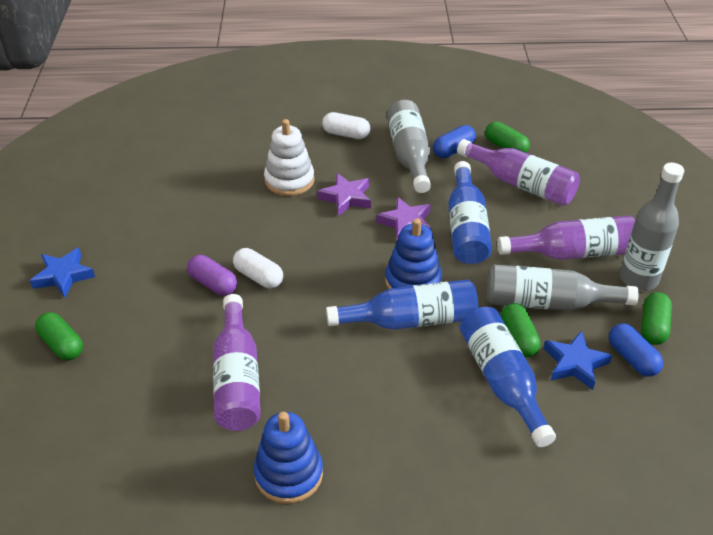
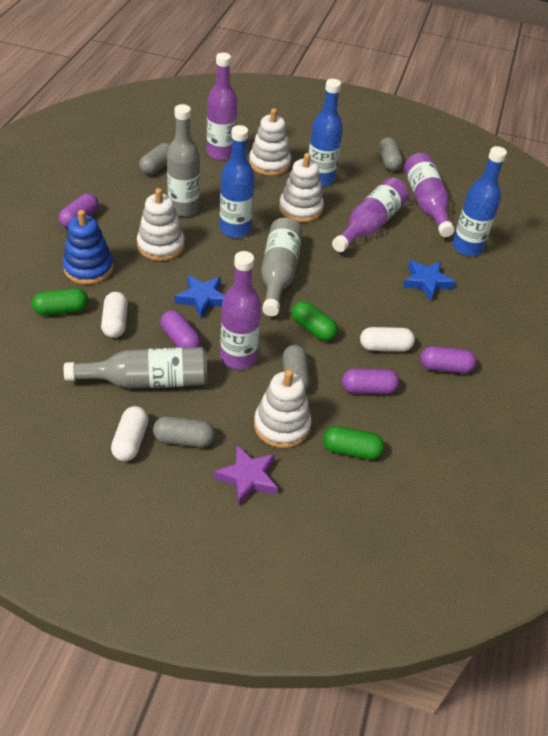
blue capsule: [433,125,476,158] [609,323,663,377] = 2 -> none = 0
blue stacking toy: [254,412,323,504] [385,218,442,289] = 2 -> [63,210,114,285] = 1
green capsule: [35,312,83,360] [485,122,530,153] [501,303,541,357] [641,292,672,345] = 4 -> [32,288,88,315] [292,301,338,341] [323,426,384,460] = 3
grey capsule: none = 0 -> [139,143,170,175] [153,416,215,447] [283,345,310,390] [379,137,403,171] = 4
purple bottle: [213,294,261,431] [457,139,580,206] [497,216,635,260] = 3 -> [207,53,238,160] [220,251,261,369] [332,178,409,252] [404,153,455,237] = 4
purple capsule: [187,255,237,296] = 1 -> [59,193,99,229] [160,310,201,348] [342,368,400,394] [420,346,476,373] = 4
purple star: [317,173,371,216] [376,197,431,239] = 2 -> [214,445,278,505] = 1
white capsule: [233,248,283,288] [322,112,371,139] = 2 -> [101,292,128,338] [111,406,149,461] [360,327,415,351] = 3
white stacking toy: [264,119,314,196] = 1 -> [137,188,185,261] [249,108,291,176] [254,369,312,448] [279,153,324,222] = 4

